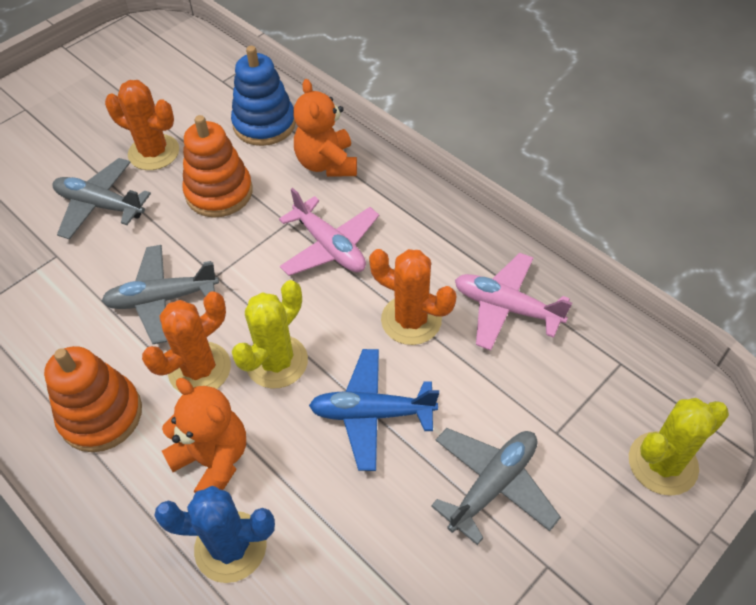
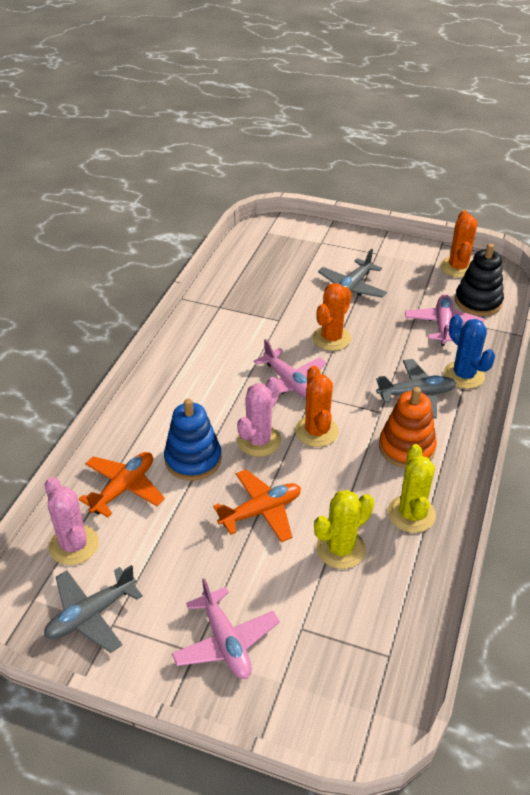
black stacking toy: none = 0 -> [455,243,504,316] = 1
blue plane: [309,349,439,471] = 1 -> none = 0
orange plane: none = 0 -> [79,452,165,518] [213,469,301,543] = 2
orange stacking toy: [44,346,142,452] [183,115,253,218] = 2 -> [379,387,437,468] = 1
orange teddy bear: [162,378,246,493] [293,79,357,177] = 2 -> none = 0
pink cactus: none = 0 -> [45,477,99,565] [237,377,281,457] = 2
pink plane: [279,188,379,276] [455,253,572,351] = 2 -> [172,578,280,679] [254,339,326,398] [405,294,484,346] = 3

